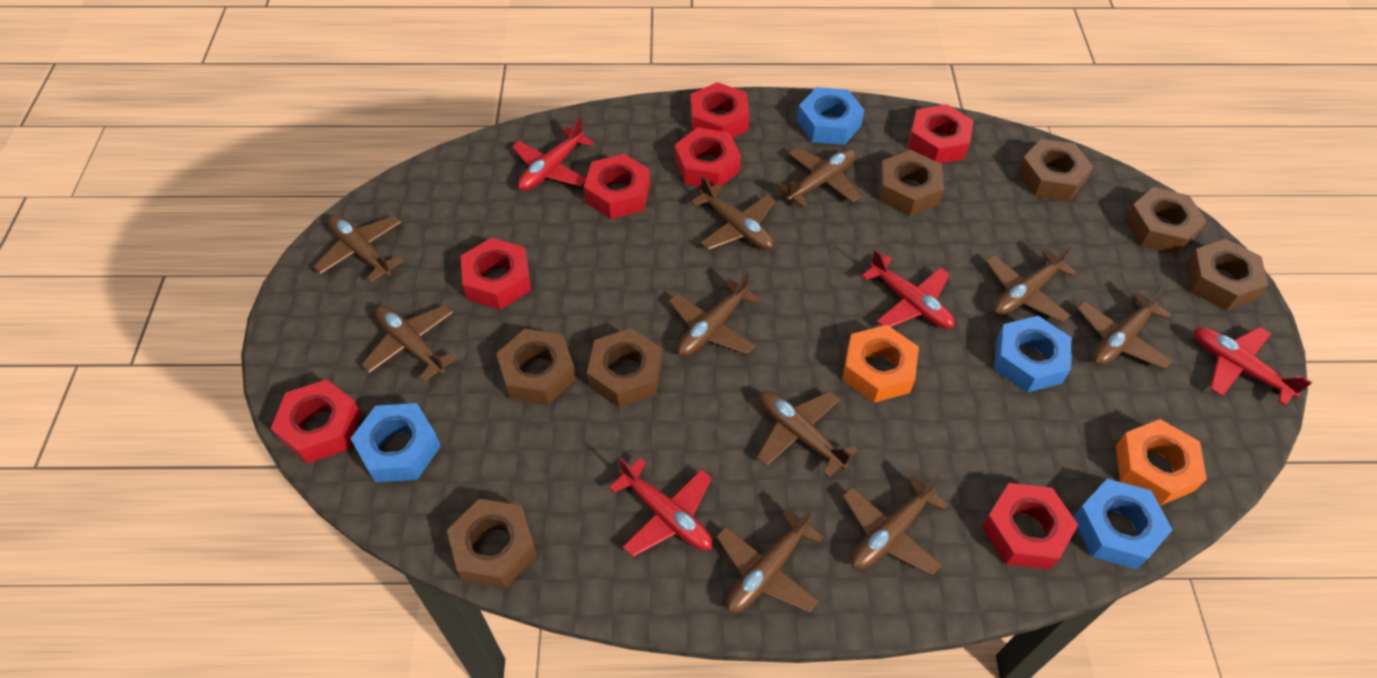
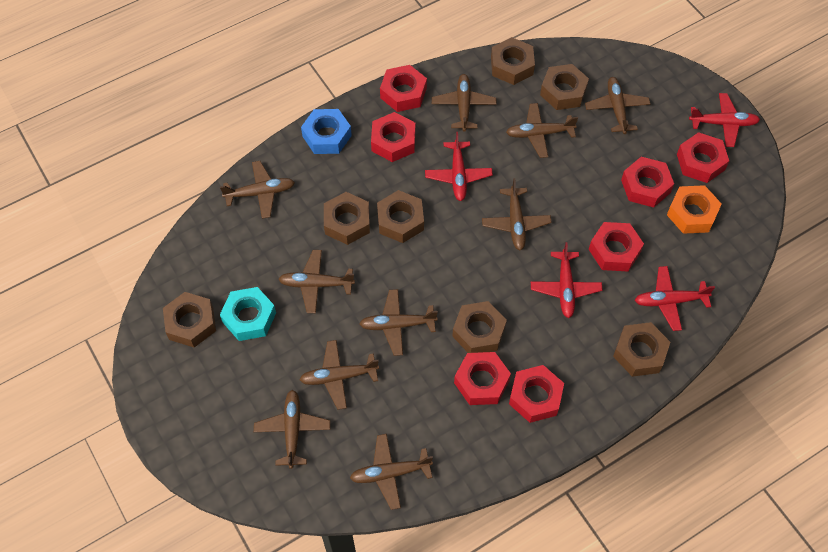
blue nut: [350,403,441,482] [797,87,864,145] [994,316,1072,393] [1073,479,1173,569] = 4 -> [301,109,352,154] = 1
orange nut: [842,325,919,403] [1116,419,1207,506] = 2 -> [667,185,722,234] = 1
turquoise nut: none = 0 -> [220,287,276,341] = 1

